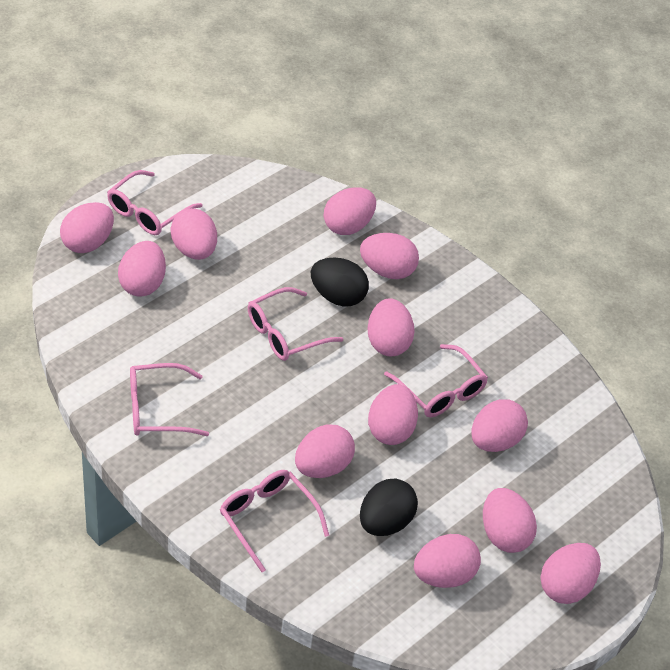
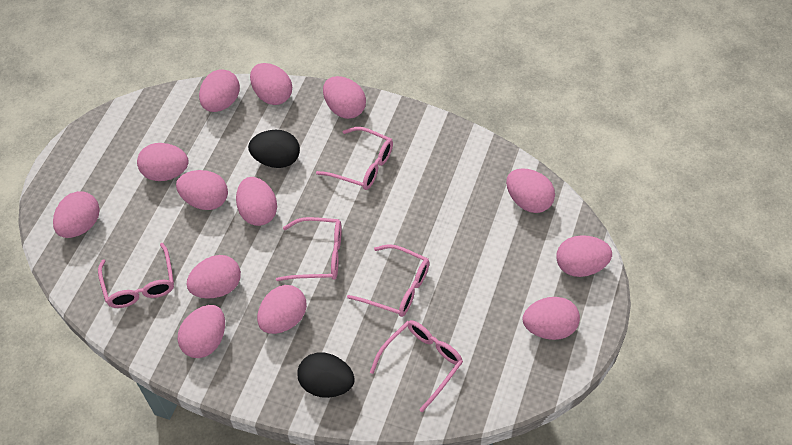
pink egg: [60,202,114,253] [118,241,166,297] [171,208,217,260] [295,424,355,478] [324,187,376,235] [360,233,419,279] [367,298,415,356] [368,384,418,445] [414,534,481,588] [471,399,528,452] [483,488,537,553] [540,543,601,604] = 12 -> [53,191,100,238] [137,143,189,181] [176,170,228,210] [177,305,225,358] [186,255,241,299] [199,69,240,112] [236,177,277,226] [250,63,292,105] [257,285,307,334] [323,76,366,119] [506,168,555,213] [523,297,580,340] [556,235,612,277] = 13

